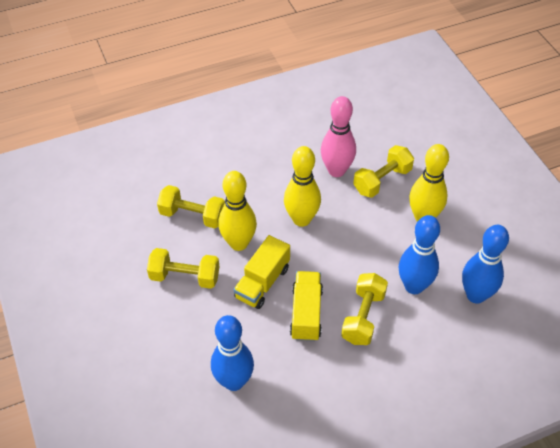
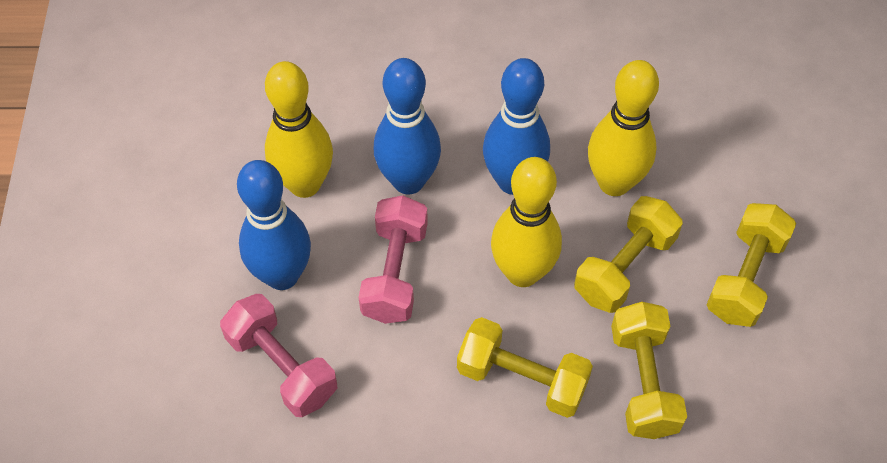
pink bowling pin: [321,96,356,177] = 1 -> none = 0
pink dumbbell: none = 0 -> [220,294,337,417] [358,195,428,324] = 2
yellow truck: [234,235,290,309] [290,271,323,342] = 2 -> none = 0

